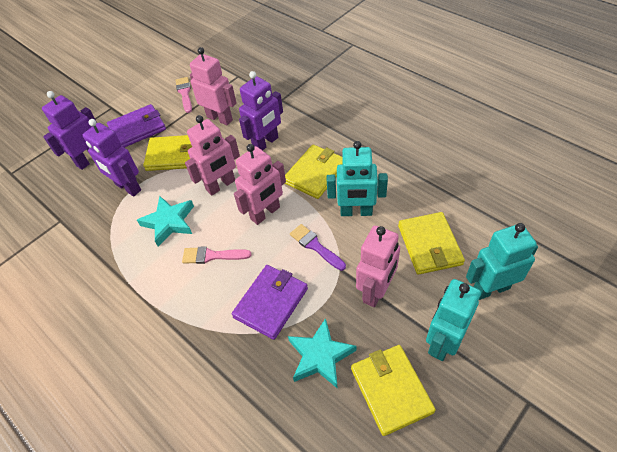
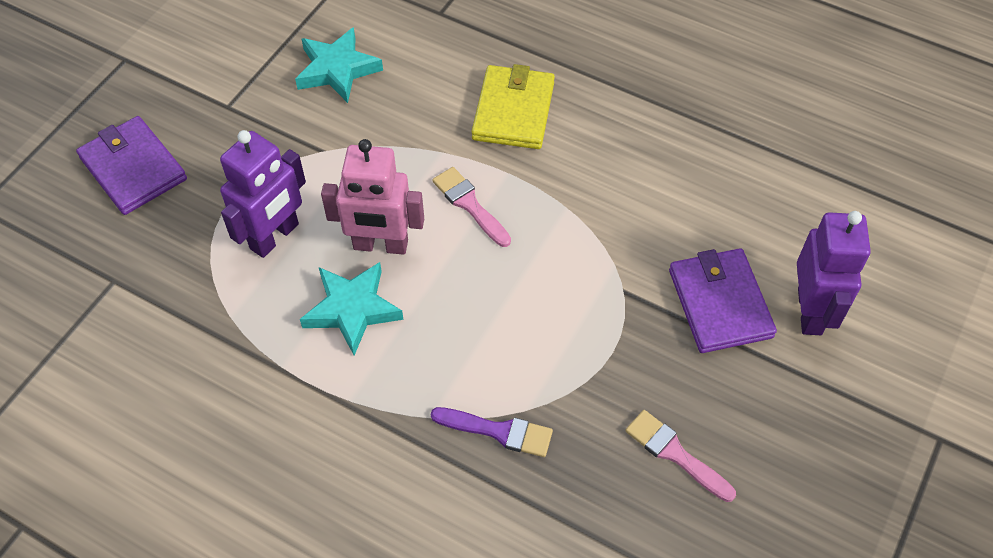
pink robot: [185,115,240,196] [190,47,236,125] [234,144,286,225] [356,226,400,307] = 4 -> [321,139,424,255] = 1
purple robot: [42,91,97,170] [83,119,141,197] [239,71,283,151] = 3 -> [220,130,306,258] [797,211,871,335] = 2
turquoise robot: [327,141,388,216] [426,279,481,361] [466,223,538,300] = 3 -> none = 0
yellow wallet: [143,135,193,171] [285,144,343,199] [351,345,436,436] [398,212,465,275] = 4 -> [472,64,555,149] = 1

